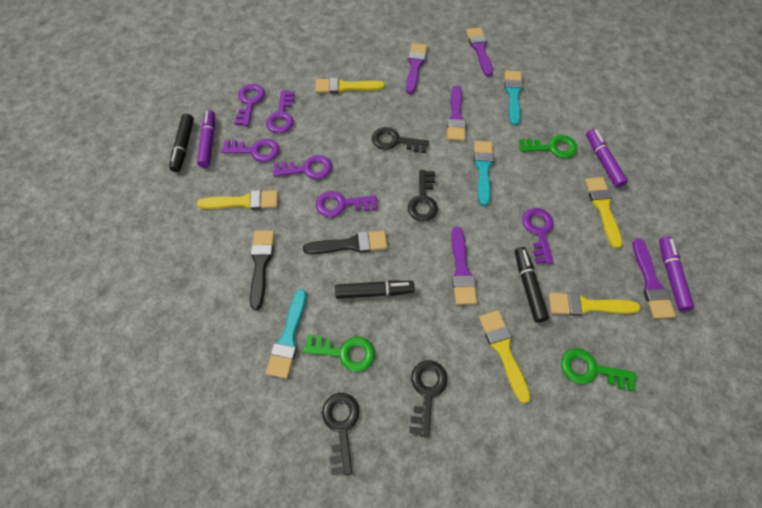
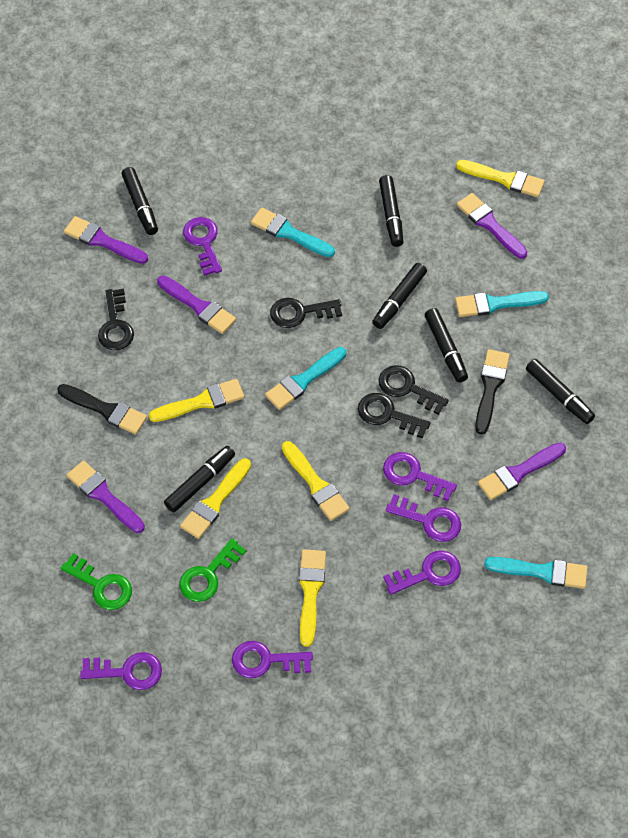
black marker: [169,114,194,172] [335,280,415,299] [515,247,549,323] = 3 -> [122,167,158,235] [164,446,235,512] [372,263,427,329] [379,175,403,247] [425,308,468,382] [526,359,595,424] = 6
green key: [303,334,375,372] [519,135,578,158] [561,348,636,391] = 3 -> [61,553,132,610] [180,538,246,602] = 2
purple marker: [197,110,215,168] [586,129,628,188] [659,236,694,311] = 3 -> none = 0
turquoise brush: [266,289,307,379] [474,141,494,206] [504,70,523,126] = 3 -> [251,207,335,257] [265,347,346,410] [455,291,549,317] [484,557,588,589] = 4

